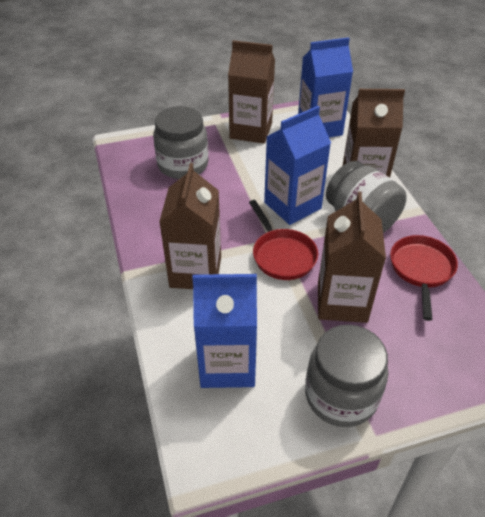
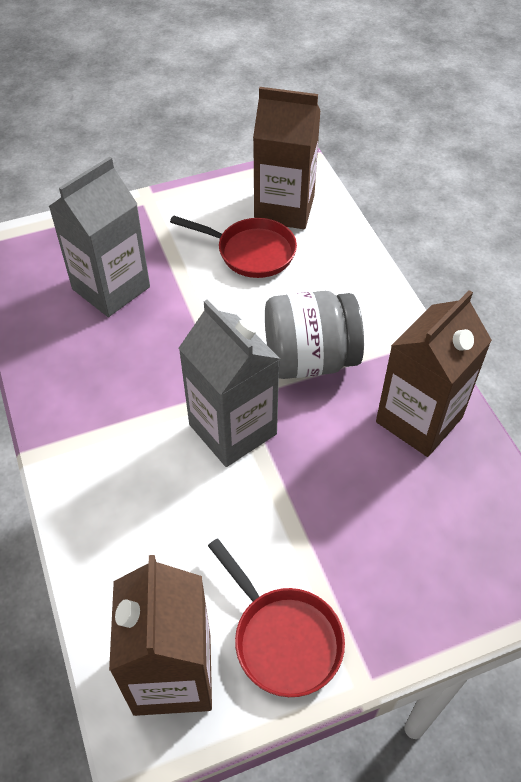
blue carton: [192,274,257,388] [264,106,331,225] [298,37,353,137] = 3 -> none = 0
brown carton: [159,163,221,289] [228,40,275,144] [318,191,386,323] [343,89,405,178] = 4 -> [109,555,212,716] [253,87,321,229] [376,290,492,457] = 3
grey carton: none = 0 -> [49,156,150,317] [179,299,280,467] = 2
grey jar: [153,106,209,179] [305,325,388,427] [326,161,407,233] = 3 -> [265,291,364,379] = 1

